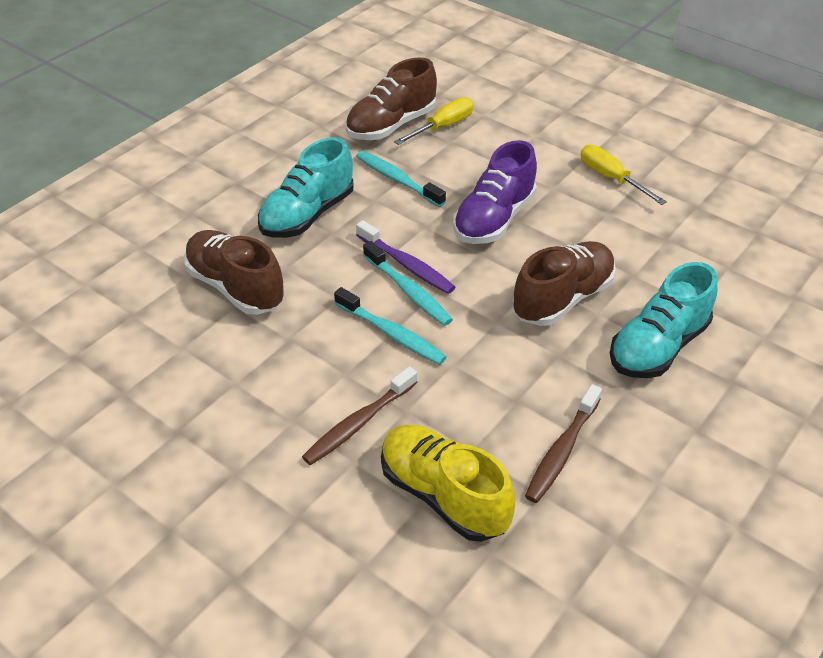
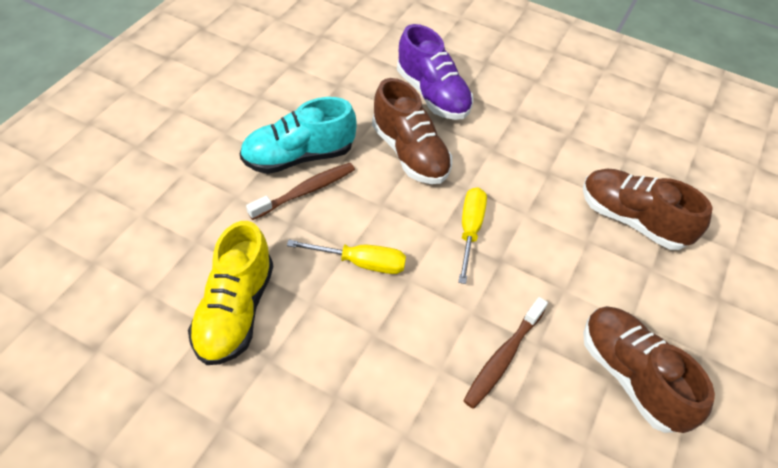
purple toothbrush: [356,220,455,294] = 1 -> none = 0
turquoise shoe: [258,138,353,238] [610,262,717,378] = 2 -> [240,97,357,174] = 1
turquoise toothbrush: [334,287,446,365] [356,151,446,207] [363,241,453,326] = 3 -> none = 0

